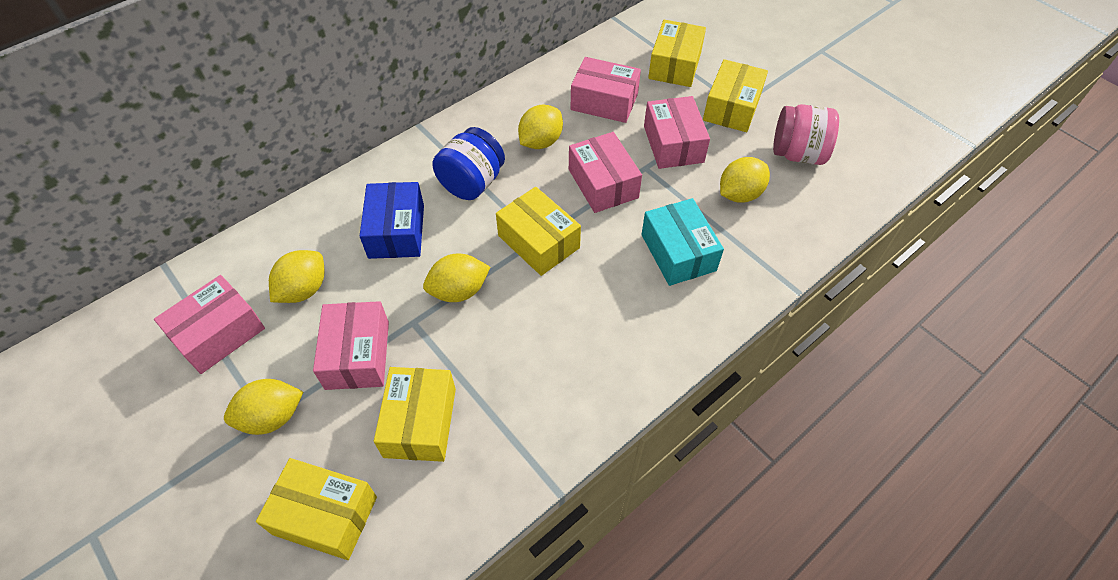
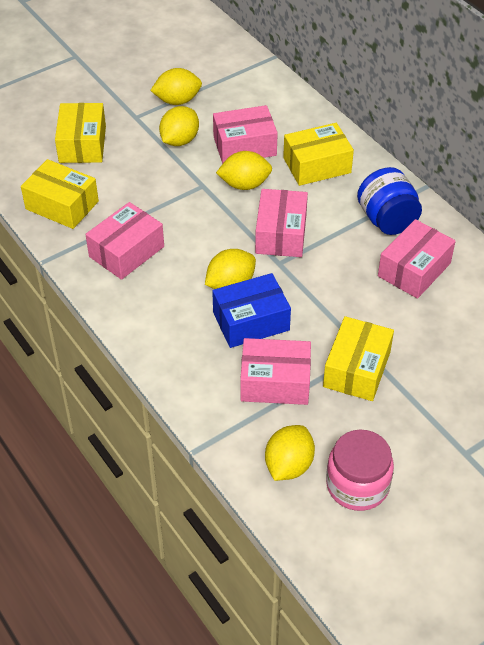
turquoise box: [641,198,724,286] = 1 -> none = 0
yellow box: [256,458,377,560] [374,367,456,462] [496,187,581,276] [648,20,706,87] [703,59,768,132] = 5 -> [21,159,99,229] [55,103,106,163] [283,123,354,186] [323,316,394,401] = 4

